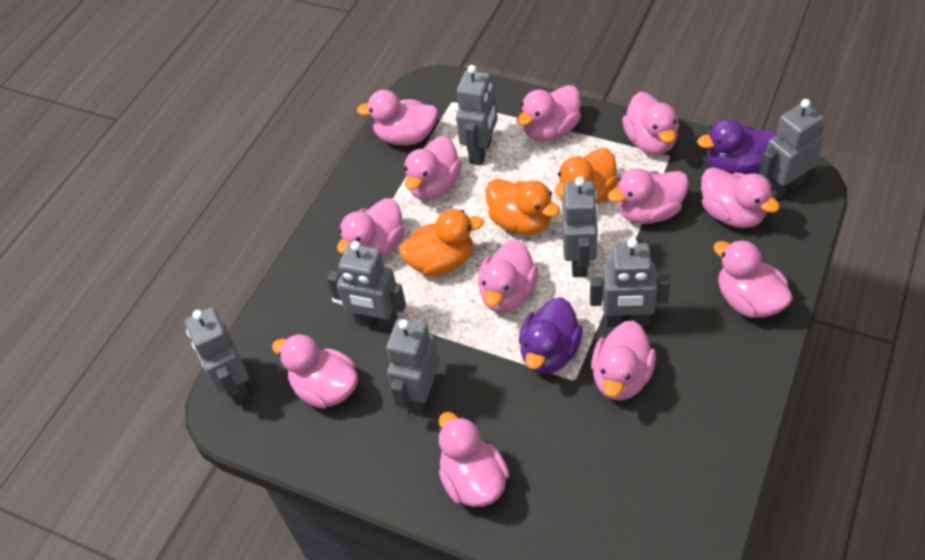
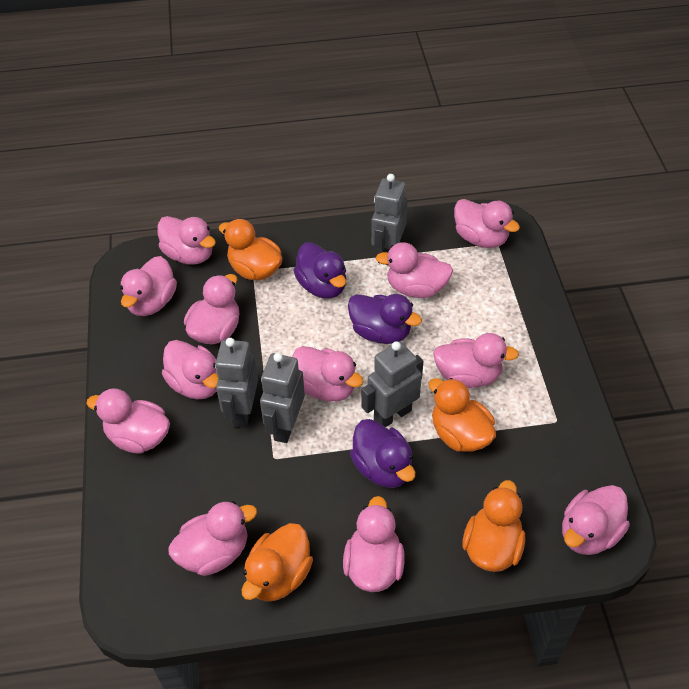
grey robot: [185,308,249,404] [327,241,406,330] [386,318,440,415] [456,65,498,165] [562,177,598,277] [590,238,671,327] [759,99,824,200] = 7 -> [215,338,258,428] [260,353,305,443] [362,341,424,427] [371,174,407,264] = 4
orange duck: [399,209,484,276] [485,179,560,235] [555,148,618,204] = 3 -> [219,219,282,281] [242,523,313,602] [428,378,496,452] [462,480,525,572] = 4
purple duck: [519,297,583,374] [697,119,777,175] = 2 -> [293,242,346,299] [348,294,422,344] [350,419,415,488] = 3

